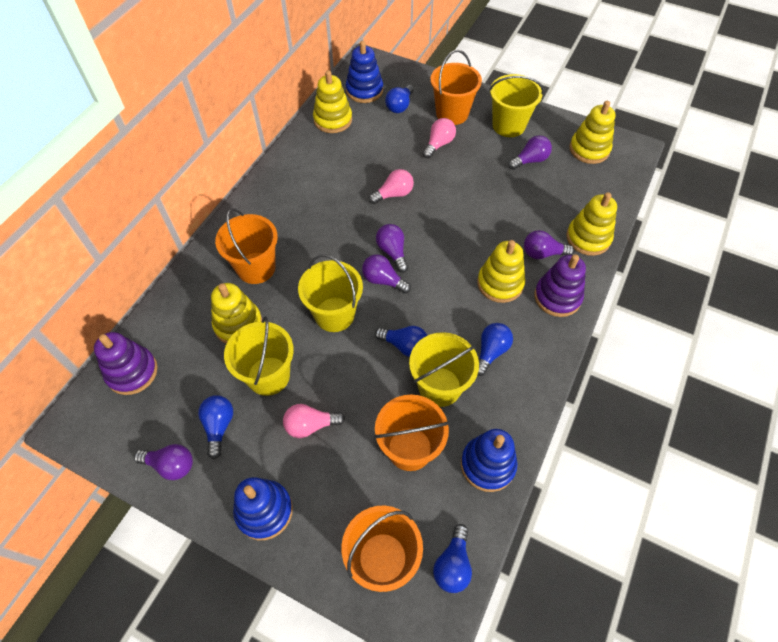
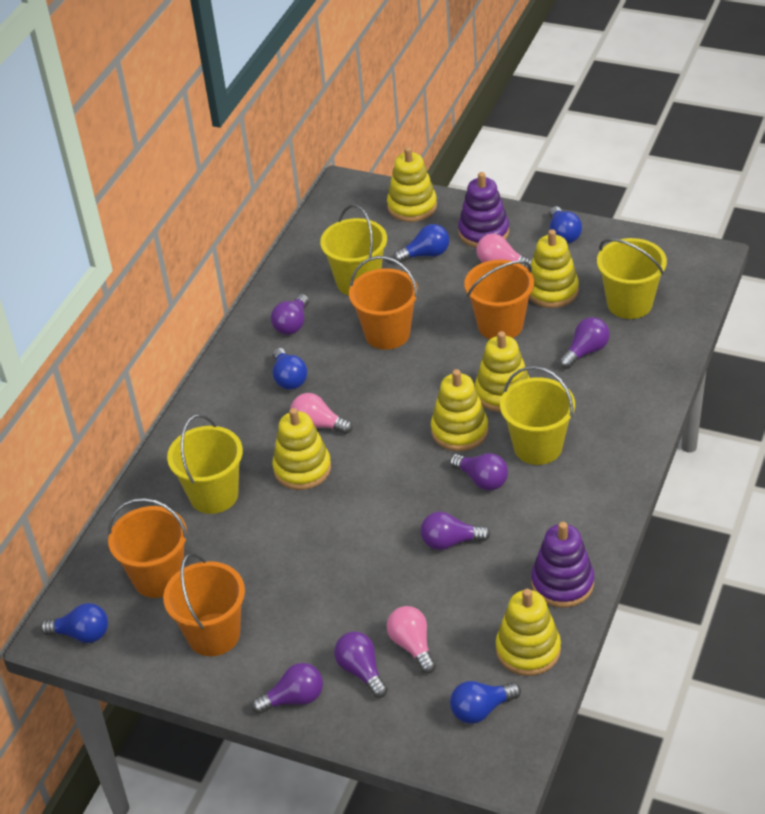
blue stacking toy: [233,477,293,540] [346,41,383,103] [461,429,518,492] = 3 -> none = 0
purple light bulb: [134,444,193,480] [362,254,411,294] [376,224,408,273] [508,135,552,170] [524,230,574,259] = 5 -> [252,663,323,714] [271,294,309,335] [334,632,388,698] [421,512,490,550] [450,453,508,491] [559,317,610,369] = 6
yellow stacking toy: [211,283,262,344] [313,70,352,133] [477,240,525,303] [566,192,617,256] [569,101,615,164] = 5 -> [272,408,331,490] [387,147,437,222] [431,369,488,451] [475,331,530,412] [496,589,561,676] [529,229,579,308] = 6

